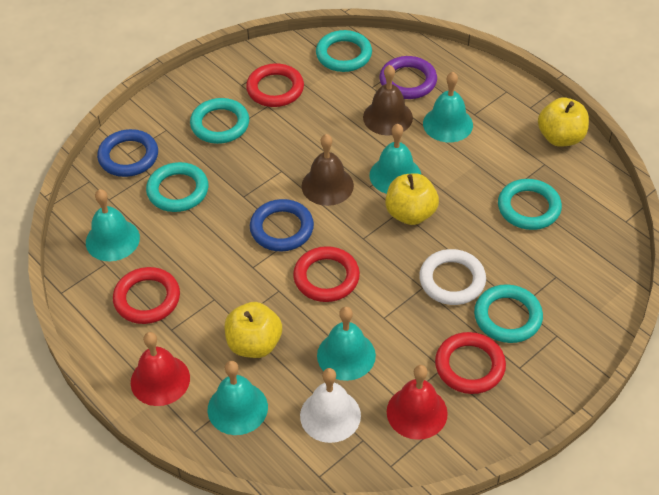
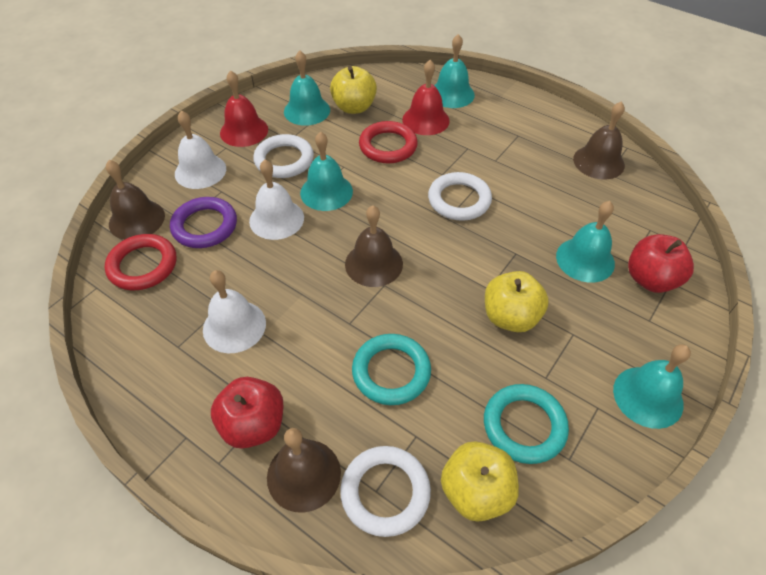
blue ring: [97,129,158,177] [250,199,314,251] = 2 -> none = 0
brown bell: [302,134,354,206] [363,65,413,136] = 2 -> [106,160,165,240] [267,428,341,513] [345,205,403,287] [573,101,625,179] = 4
red apple: none = 0 -> [211,377,283,449] [628,234,694,293] = 2
red ring: [113,267,180,324] [246,63,304,107] [293,246,360,302] [435,332,506,394] = 4 -> [105,234,176,290] [359,121,418,163] = 2
turquoise ring: [146,162,208,212] [190,98,249,144] [316,30,372,72] [474,284,543,343] [498,179,562,230] = 5 -> [352,334,431,405] [484,384,569,464] = 2
white bell: [300,368,361,443] = 1 -> [175,110,226,189] [203,270,266,353] [249,159,304,240] = 3
white ring: [419,249,486,305] = 1 -> [253,134,314,178] [340,446,431,537] [428,172,492,221] = 3

